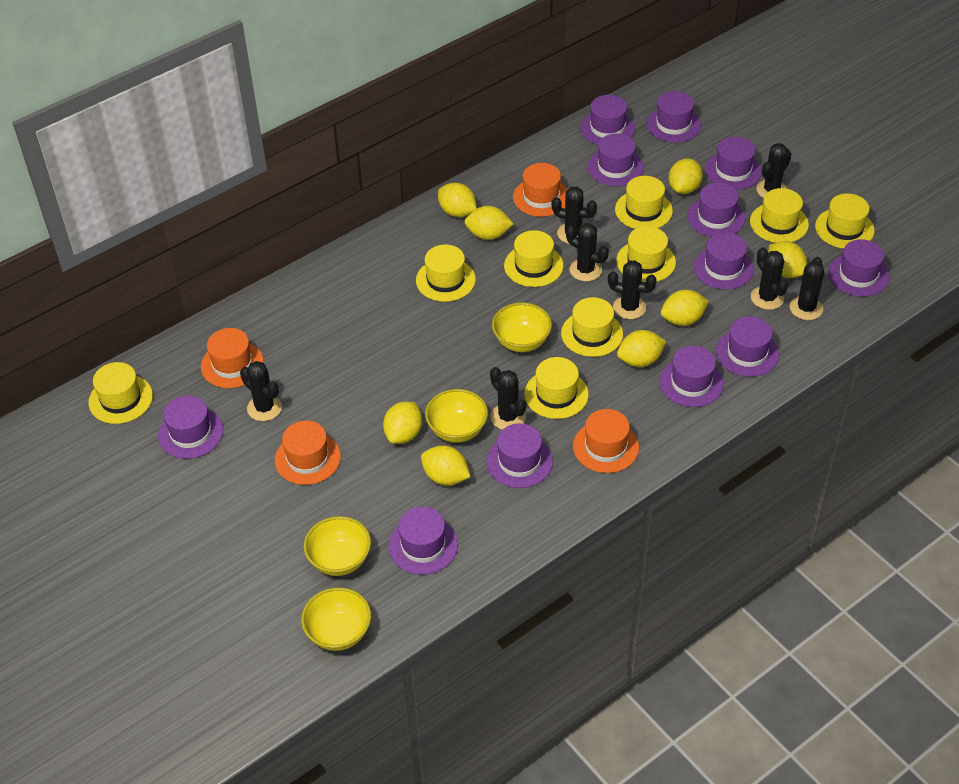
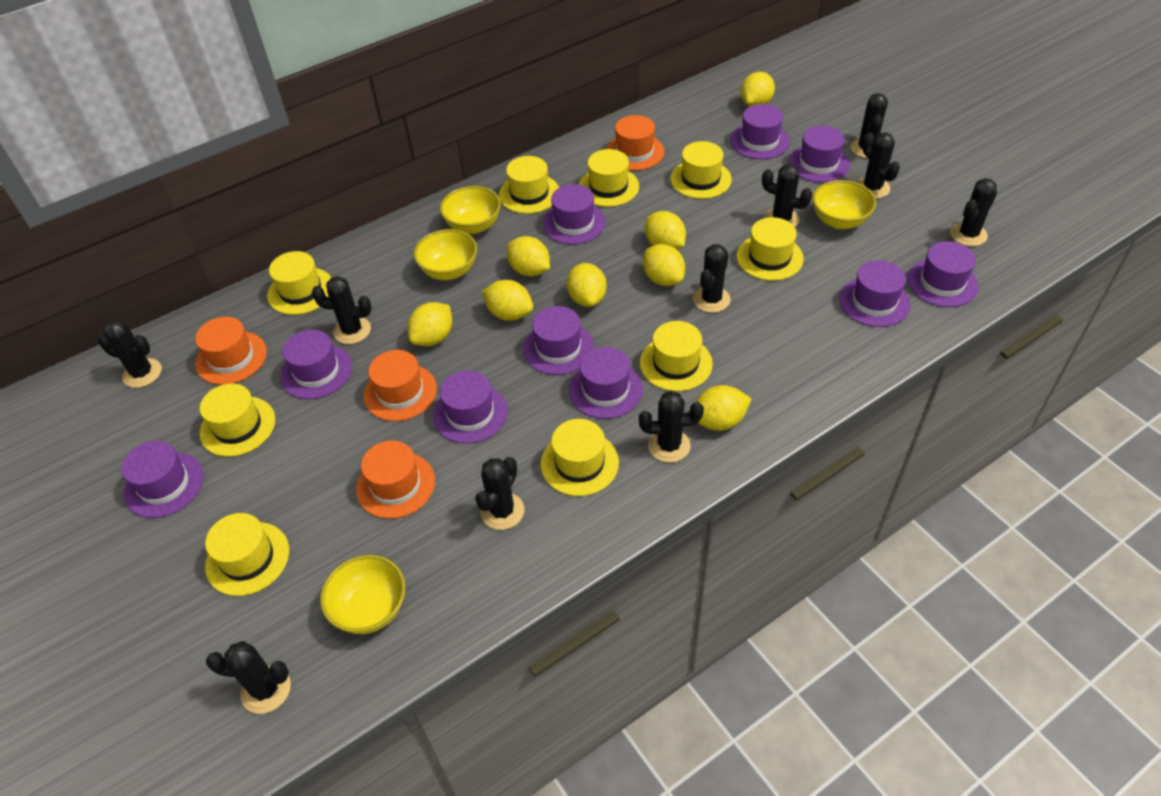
black cactus: [240,361,282,421] [490,367,526,430] [552,187,597,244] [566,223,609,282] [608,260,657,319] [751,247,788,310] [756,143,791,198] [790,257,824,320] = 8 -> [98,320,162,388] [206,641,291,714] [312,276,372,344] [475,457,525,530] [639,391,704,463] [693,244,730,313] [762,164,812,227] [851,93,888,158] [856,132,900,199] [950,178,997,246] = 10
purple hat: [158,396,223,459] [389,507,458,575] [486,423,553,488] [580,95,635,145] [588,134,644,186] [646,91,701,142] [659,346,724,407] [687,183,745,237] [694,233,754,290] [705,137,762,190] [716,316,779,377] [828,239,889,297] = 12 -> [121,441,204,518] [280,330,352,399] [433,370,508,444] [523,306,594,375] [543,184,606,244] [569,347,643,419] [730,104,790,159] [788,126,850,183] [839,260,911,327] [907,241,979,307] = 10

